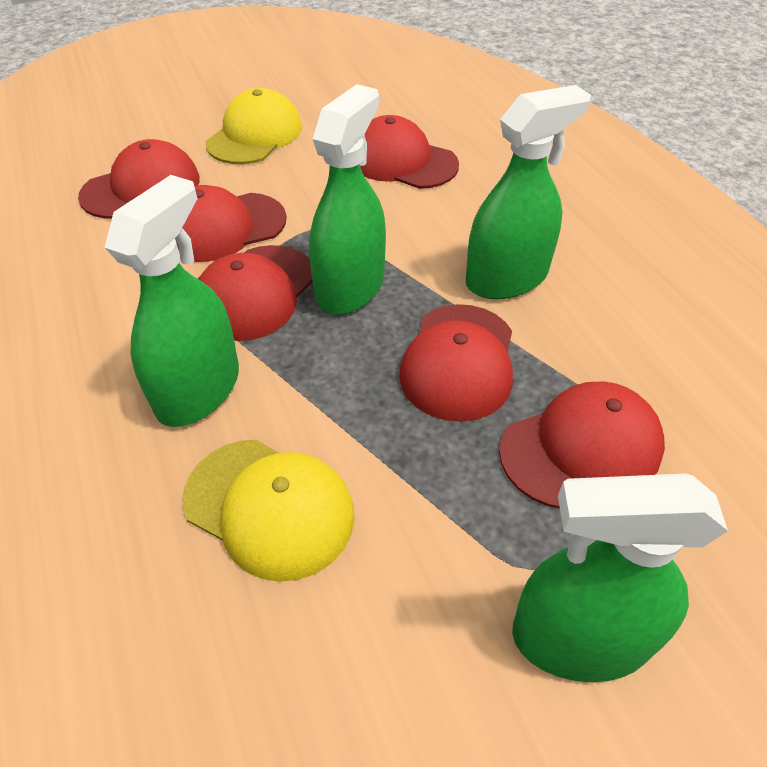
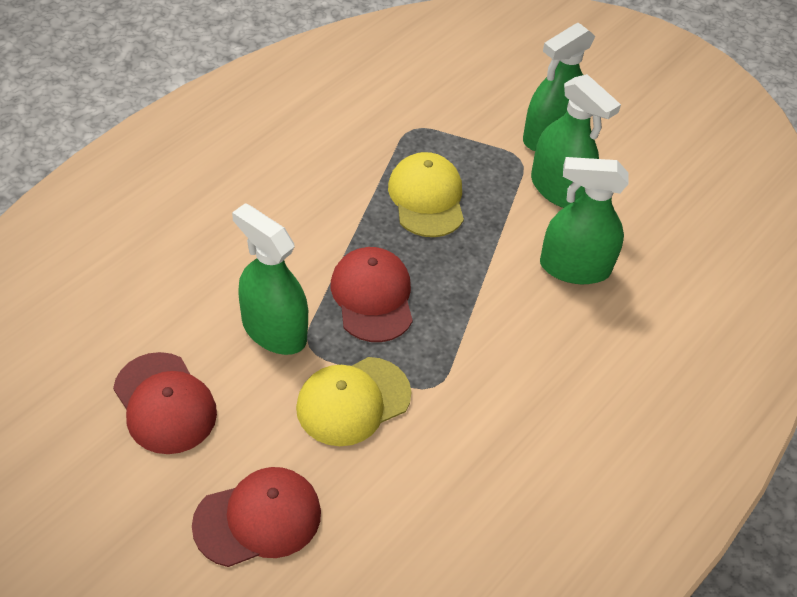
red cap: [78,139,200,219] [176,185,287,262] [198,245,313,341] [360,115,459,189] [399,304,513,422] [499,381,665,508] = 6 -> [113,352,217,454] [192,467,321,567] [331,247,413,342] = 3

